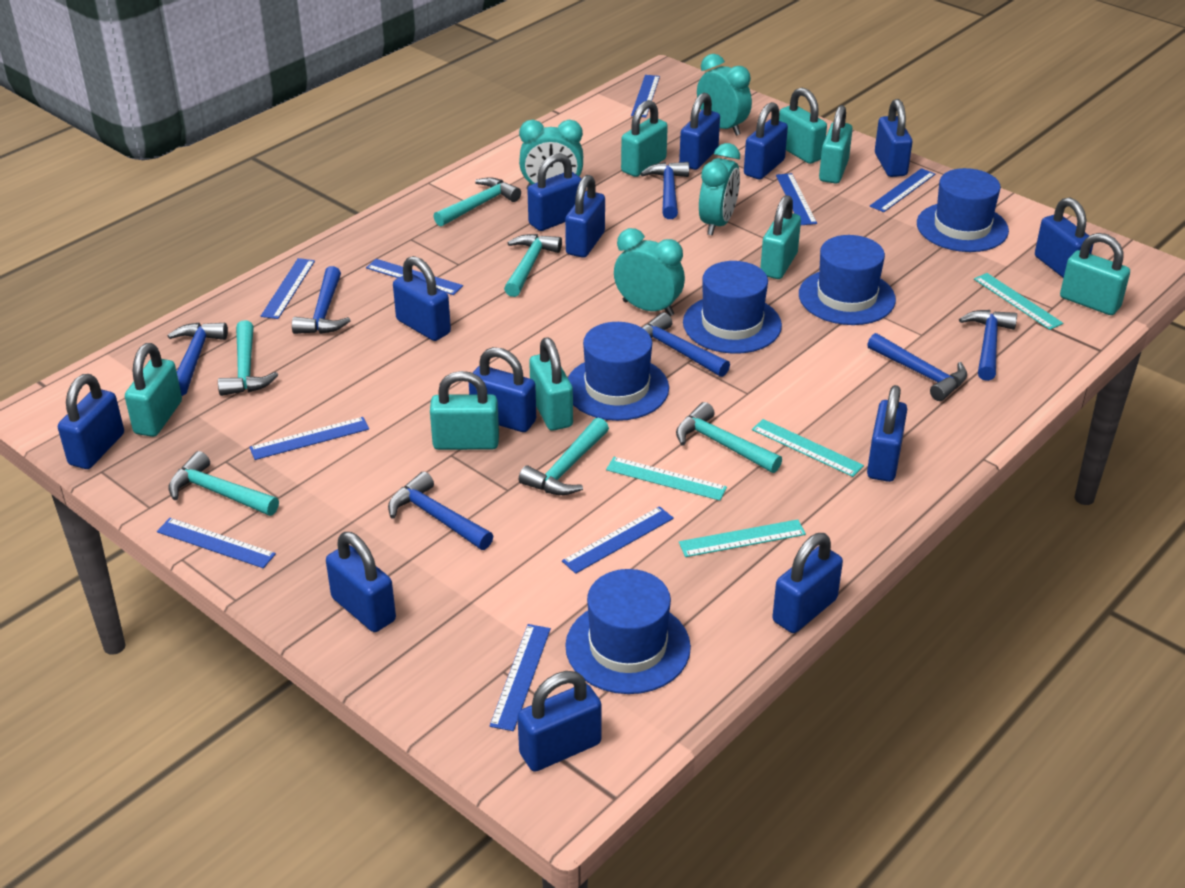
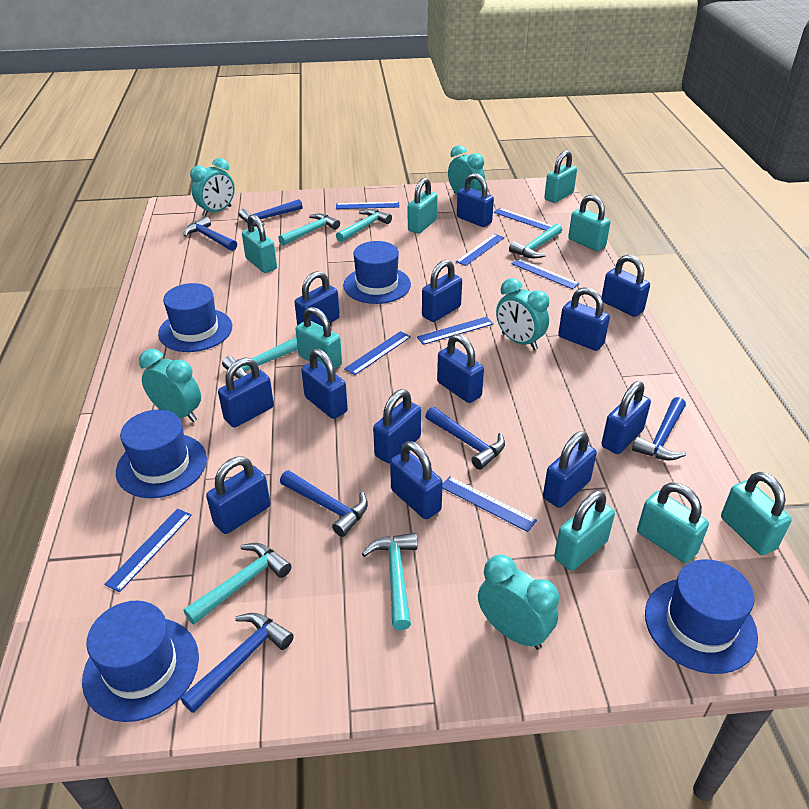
blue hammer: [168,323,228,396] [292,266,351,334] [388,471,493,550] [640,162,689,219] [642,312,730,377] [867,333,967,401] [959,310,1017,381] = 7 -> [180,613,294,713] [184,216,237,251] [239,199,303,226] [280,470,368,537] [425,407,505,470] [632,397,686,460] = 6
blue ruler: [157,518,276,568] [249,417,369,460] [261,258,315,319] [366,259,463,295] [489,624,551,731] [562,506,674,574] [631,75,660,117] [776,173,817,225] [870,168,935,212] = 9 -> [104,508,192,592] [336,202,400,209] [344,331,411,375] [417,317,494,345] [442,476,537,532] [456,234,505,266] [494,208,552,231] [512,259,579,289] = 8
turquoise clock: [519,120,583,190] [614,228,685,316] [697,54,752,136] [699,143,740,235] = 4 -> [139,349,201,422] [190,158,235,217] [448,145,485,194] [478,555,559,650] [496,278,549,350] = 5
turquoise ruler: [606,457,727,501] [679,519,806,557] [752,419,864,477] [974,273,1063,330] = 4 -> none = 0

